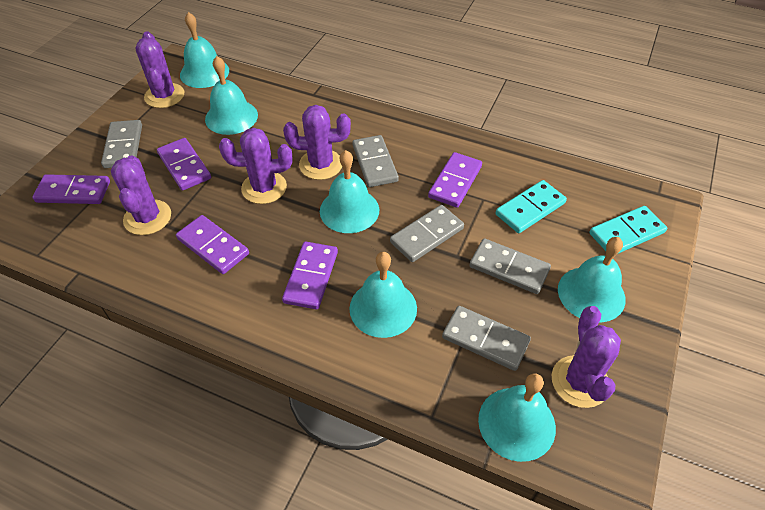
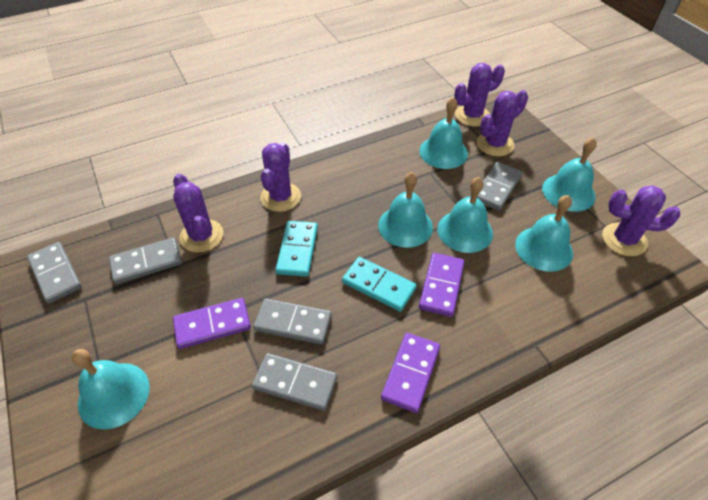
purple domino: [32,174,110,204] [157,138,211,191] [176,215,249,274] [282,242,338,309] [428,152,482,208] = 5 -> [173,298,251,349] [381,333,440,413] [419,253,464,317] = 3

